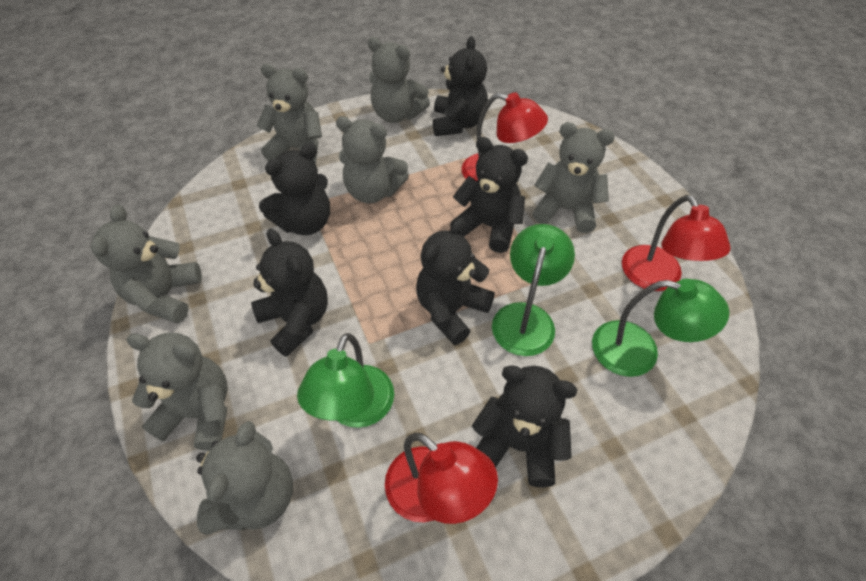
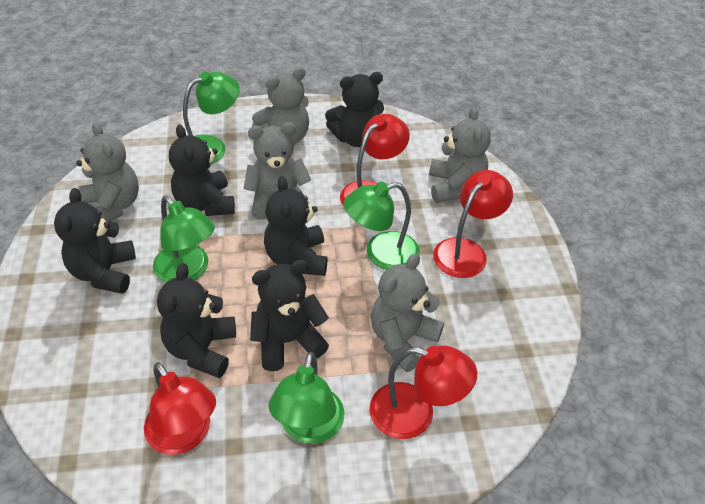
green lamp: [297,333,394,428] [492,224,575,356] [592,279,729,377] = 3 -> [153,196,215,283] [183,72,240,164] [269,352,344,444] [344,181,420,270] = 4
grey teddy bear: [91,205,202,324] [126,333,228,451] [196,421,293,535] [257,64,322,164] [336,116,409,204] [368,37,430,123] [533,122,615,233] = 7 -> [76,122,139,221] [244,122,311,220] [252,67,309,145] [371,253,444,372] [429,107,491,203] = 5
red lamp: [385,433,498,524] [462,93,548,181] [622,195,731,291] = 3 -> [144,362,216,455] [340,114,410,208] [369,345,477,439] [433,170,513,278] = 4

